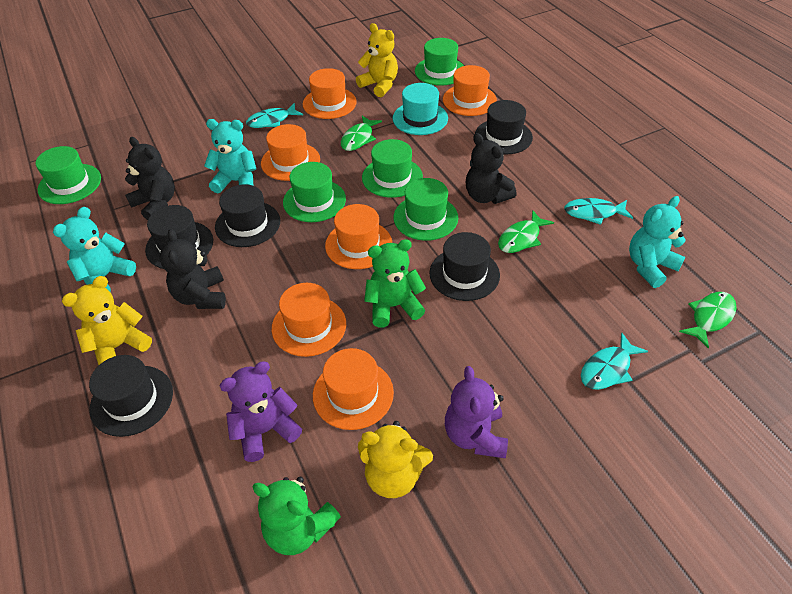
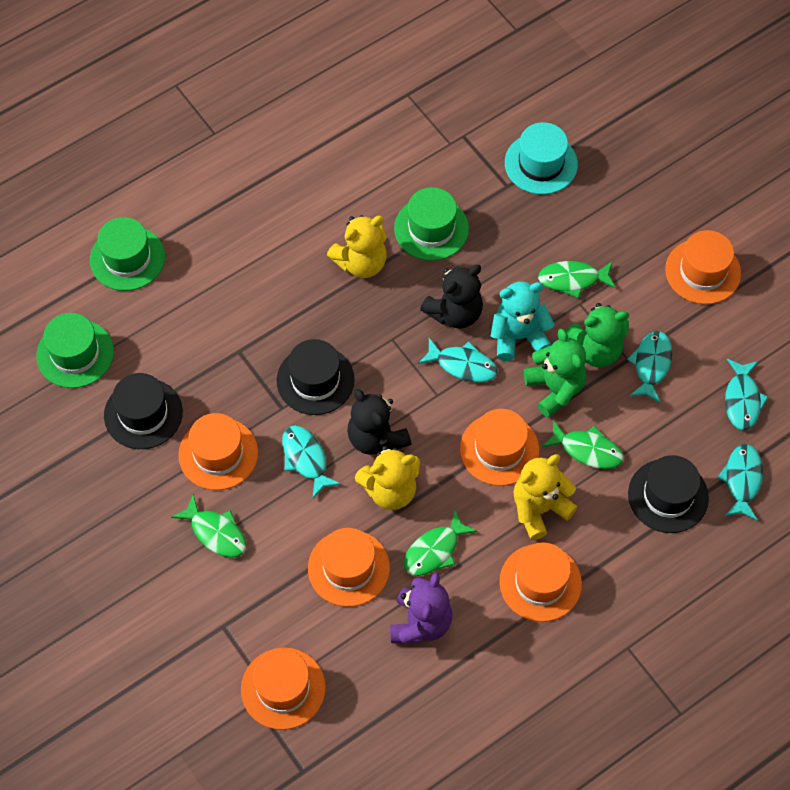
black hat: [89,355,173,437] [145,205,213,269] [215,184,280,247] [429,232,500,301] [475,100,533,154] = 5 -> [104,373,183,449] [277,339,355,415] [628,455,709,533] = 3
black teddy bear: [125,137,175,220] [160,229,226,309] [466,133,516,204] = 3 -> [347,388,411,455] [420,265,483,329] = 2
green fish: [341,116,382,151] [498,210,554,253] [679,292,737,348] = 3 -> [171,494,246,558] [404,510,478,576] [538,261,616,298] [542,420,624,469] = 4
green hat: [36,146,101,204] [283,162,346,222] [362,139,423,198] [393,178,458,241] [415,38,464,86] = 5 -> [36,313,114,388] [90,217,165,291] [394,187,469,261] = 3
purple teddy bear: [219,361,302,462] [445,366,508,458] = 2 -> [390,572,452,644] = 1
turquoise fish: [246,103,303,128] [564,198,633,225] [581,333,648,390] = 3 -> [282,425,341,498] [418,338,498,382] [627,331,672,403] [717,444,763,520] [725,359,769,430] = 5
turquoise teddy bear: [53,207,136,292] [204,119,256,194] [629,196,686,288] = 3 -> [491,281,555,361] = 1

